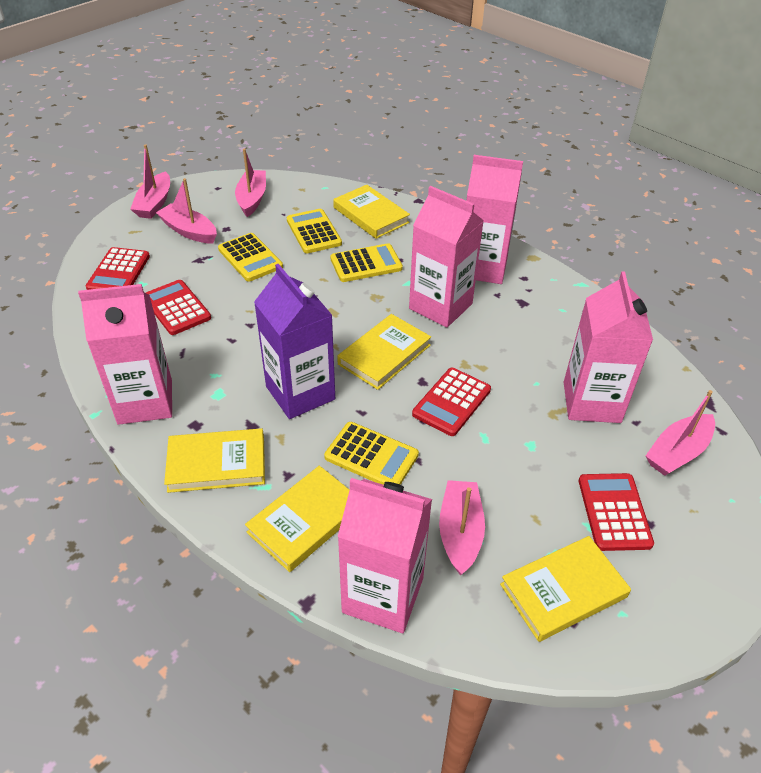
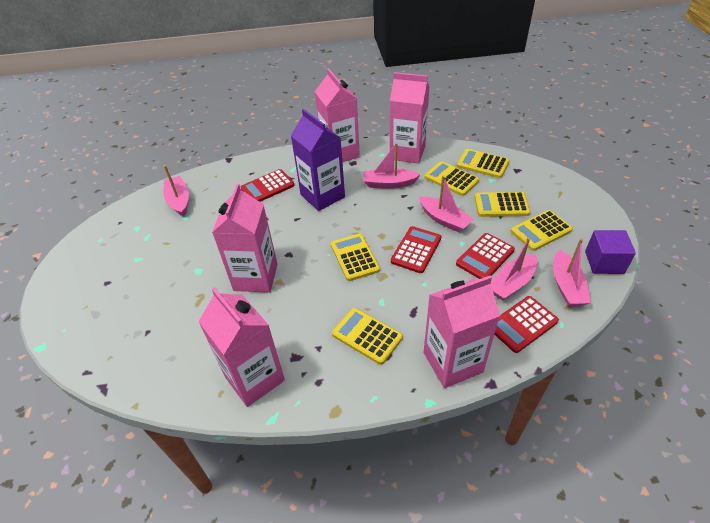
purple cube: none = 0 -> [585,230,636,274] = 1
yellow book: [164,428,265,493] [245,466,350,572] [333,185,410,239] [337,314,431,390] [500,536,631,642] = 5 -> none = 0
yellow calculator: [218,233,283,281] [287,209,342,253] [324,422,419,485] [330,243,403,282] = 4 -> [331,234,380,281] [332,308,403,365] [425,161,479,196] [457,149,510,178] [475,192,530,217] [511,210,573,251] = 6

